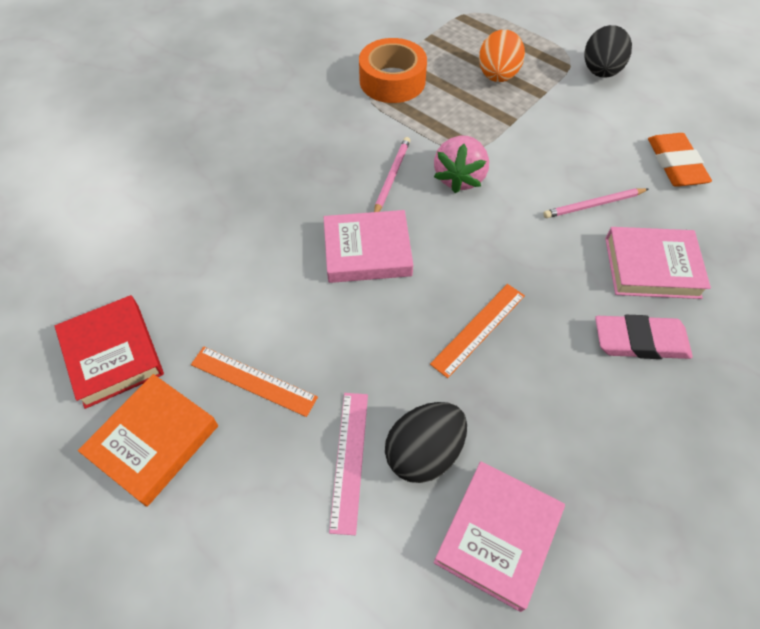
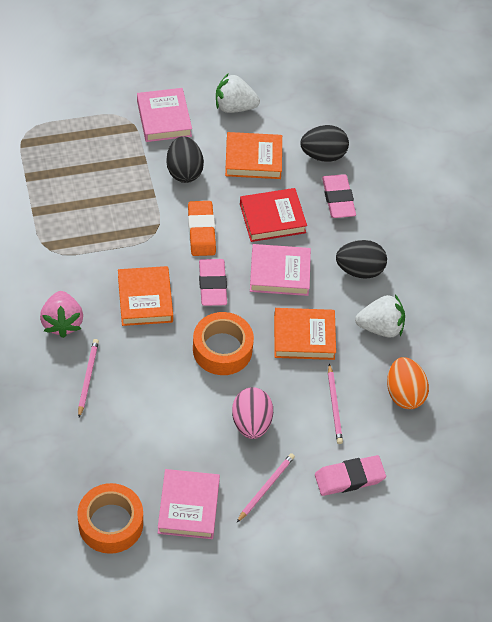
black egg: [385,402,467,483] [585,25,632,78] = 2 -> [166,136,204,183] [300,125,349,162] [336,240,387,279] = 3
orange book: [78,374,218,507] = 1 -> [118,266,173,326] [225,132,282,179] [274,308,336,360] = 3
orange ruler: [191,346,318,417] [430,284,525,378] = 2 -> none = 0
orange tape: [359,38,427,103] = 1 -> [78,483,143,554] [193,312,254,375] = 2
pink egg: none = 0 -> [232,387,273,439] = 1
pink eraser: [595,315,693,359] = 1 -> [199,259,227,306] [315,455,386,496] [322,174,356,218] = 3
pink pencil: [374,137,410,212] [543,188,648,218] = 2 -> [78,339,99,418] [237,453,295,522] [328,364,343,444] = 3
pink ruler: [329,393,368,535] = 1 -> none = 0
white strawberry: none = 0 -> [216,74,260,113] [355,295,405,338] = 2

